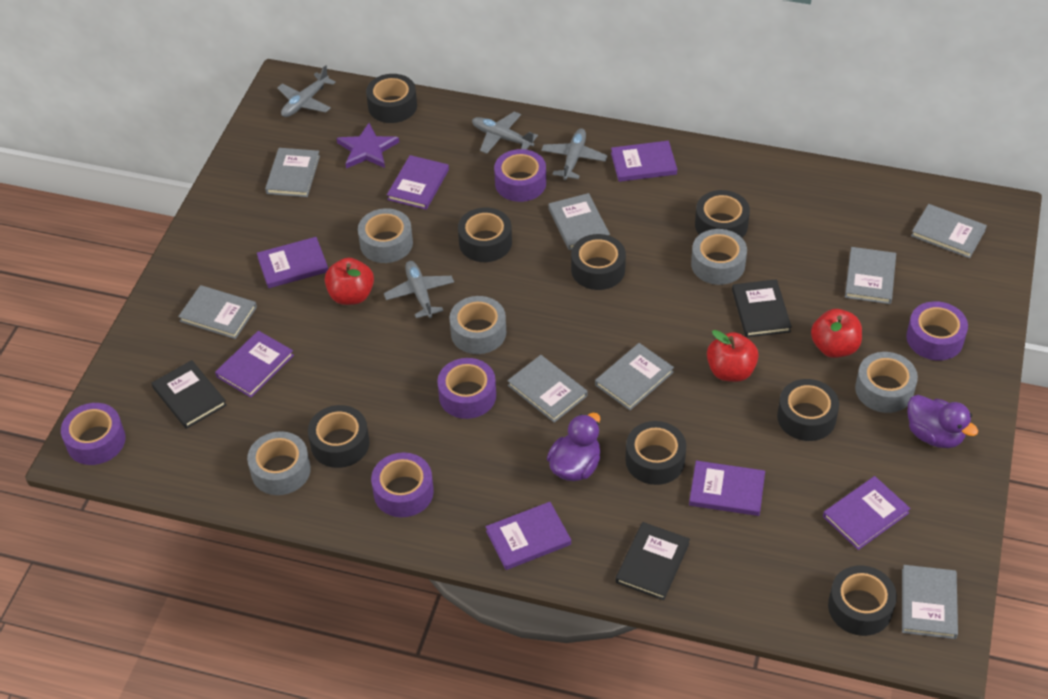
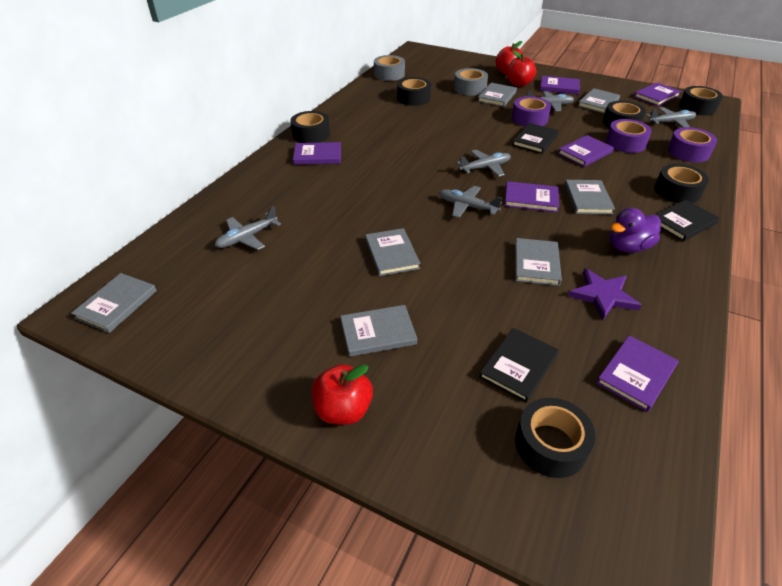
black tape: [308,405,370,468] [366,74,417,123] [458,208,512,262] [571,234,626,290] [626,421,686,485] [695,190,750,238] [777,379,839,441] [828,565,897,636] = 8 -> [291,111,330,143] [397,77,431,106] [515,398,595,478] [603,101,646,128] [654,164,709,203] [679,86,723,116] = 6
grey book: [178,285,257,339] [265,148,320,197] [507,355,588,423] [548,193,610,250] [595,343,674,410] [845,247,896,304] [902,565,958,639] [911,204,987,258] = 8 -> [71,273,157,333] [340,305,417,357] [365,228,420,276] [478,83,517,107] [515,238,562,286] [565,180,615,214] [578,88,620,114] = 7
grey plane: [277,65,336,117] [384,261,454,318] [472,111,538,154] [541,128,607,180] = 4 -> [215,206,281,250] [439,186,502,218] [456,150,511,177] [527,91,575,111] [646,107,696,127] = 5
grey tape: [247,431,311,495] [358,208,413,263] [449,296,506,354] [691,229,747,285] [855,352,918,413] = 5 -> [374,55,405,81] [454,68,488,96] = 2
purple book: [215,331,294,397] [257,237,328,288] [387,155,449,210] [486,502,571,570] [611,141,677,182] [689,461,765,516] [823,476,911,550] = 7 -> [293,142,341,165] [504,181,559,212] [540,76,580,94] [558,135,614,167] [596,336,679,412] [634,83,681,106] = 6
purple duck: [547,413,600,481] [908,395,978,448] = 2 -> [609,208,661,253] = 1
purple tape: [61,403,126,465] [371,453,434,517] [437,358,496,419] [494,149,546,202] [906,301,968,360] = 5 -> [512,96,551,127] [606,119,652,153] [668,127,717,162] = 3

